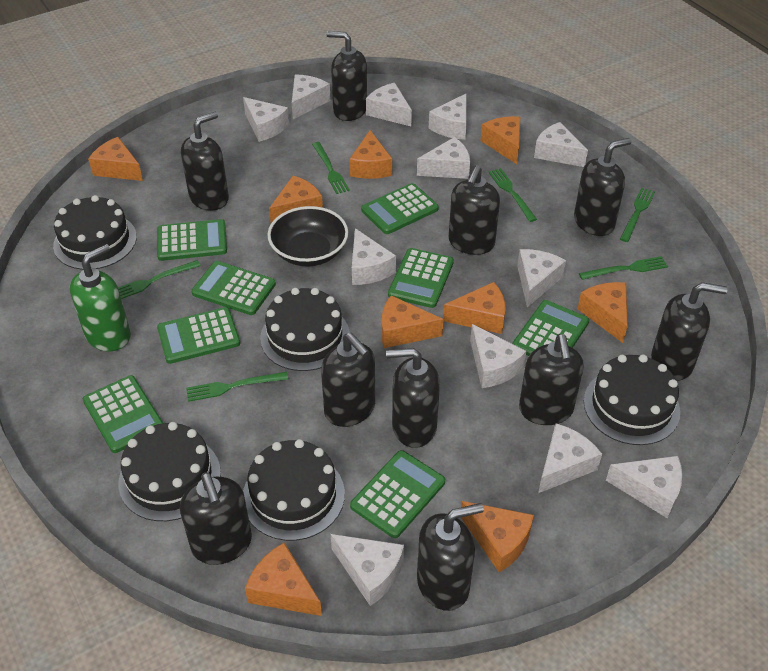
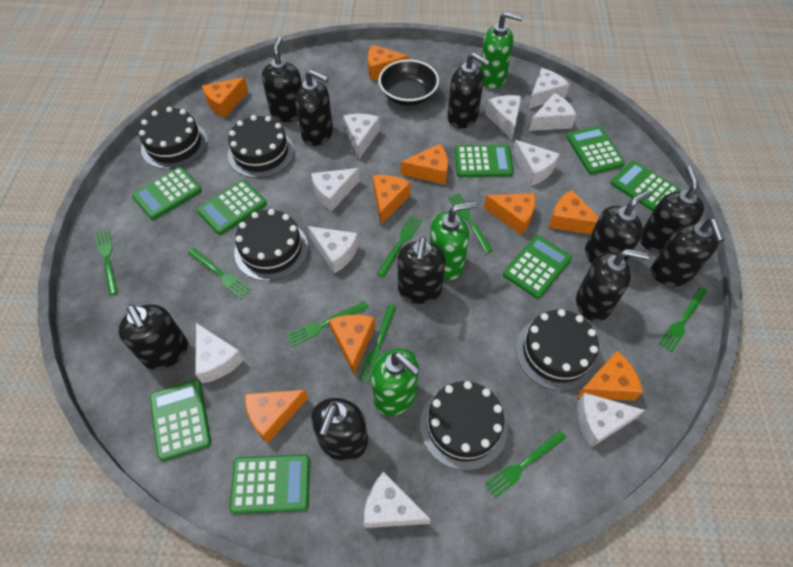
green fork: [118,260,201,299] [186,372,288,402] [312,142,350,194] [488,168,537,222] [579,256,668,280] [620,188,655,242] = 6 -> [95,230,118,295] [188,248,251,299] [286,301,369,347] [359,304,396,384] [377,215,422,277] [448,193,493,254] [485,430,566,498] [659,287,708,352] = 8
green soap dispenser: [70,244,131,351] = 1 -> [371,348,420,416] [429,201,477,280] [480,11,523,89] = 3
white cheese: [243,97,289,142] [292,74,331,119] [331,534,404,606] [352,228,396,285] [366,83,412,126] [417,137,470,179] [429,93,467,140] [470,324,526,388] [517,249,566,307] [534,122,588,167] [538,423,602,493] [606,456,682,518] = 12 -> [195,323,244,383] [308,226,359,273] [311,168,360,211] [343,114,380,159] [364,471,431,528] [485,95,522,139] [512,140,560,186] [528,68,570,109] [529,93,576,131] [577,392,645,447] = 10

